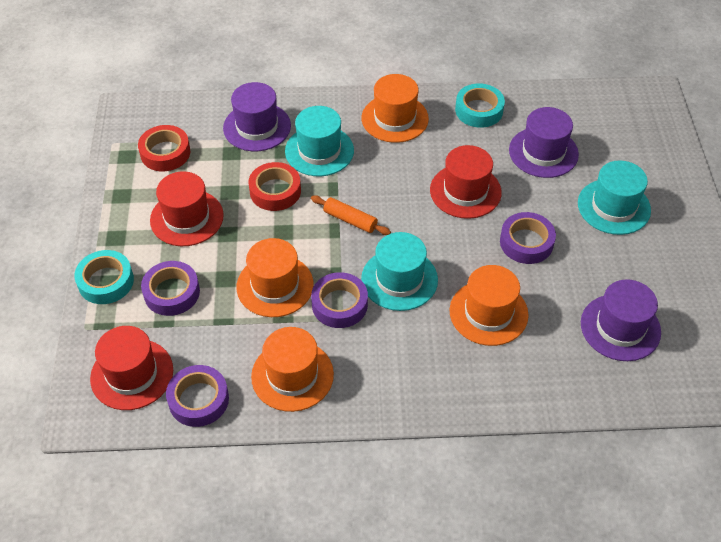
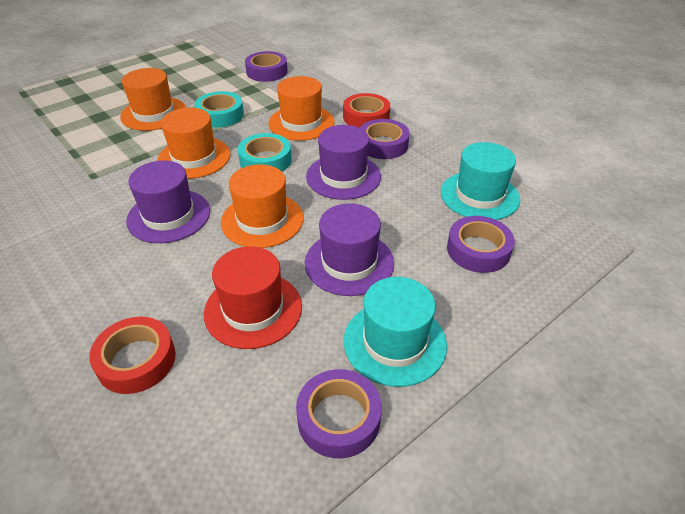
orange rolling pin: [311,195,391,235] = 1 -> none = 0
red hat: [90,326,173,410] [150,171,224,246] [430,145,502,219] = 3 -> [204,246,302,349] = 1
turquoise hat: [285,106,354,176] [361,232,438,311] [578,161,651,235] = 3 -> [344,277,447,387] [441,142,520,220] = 2

